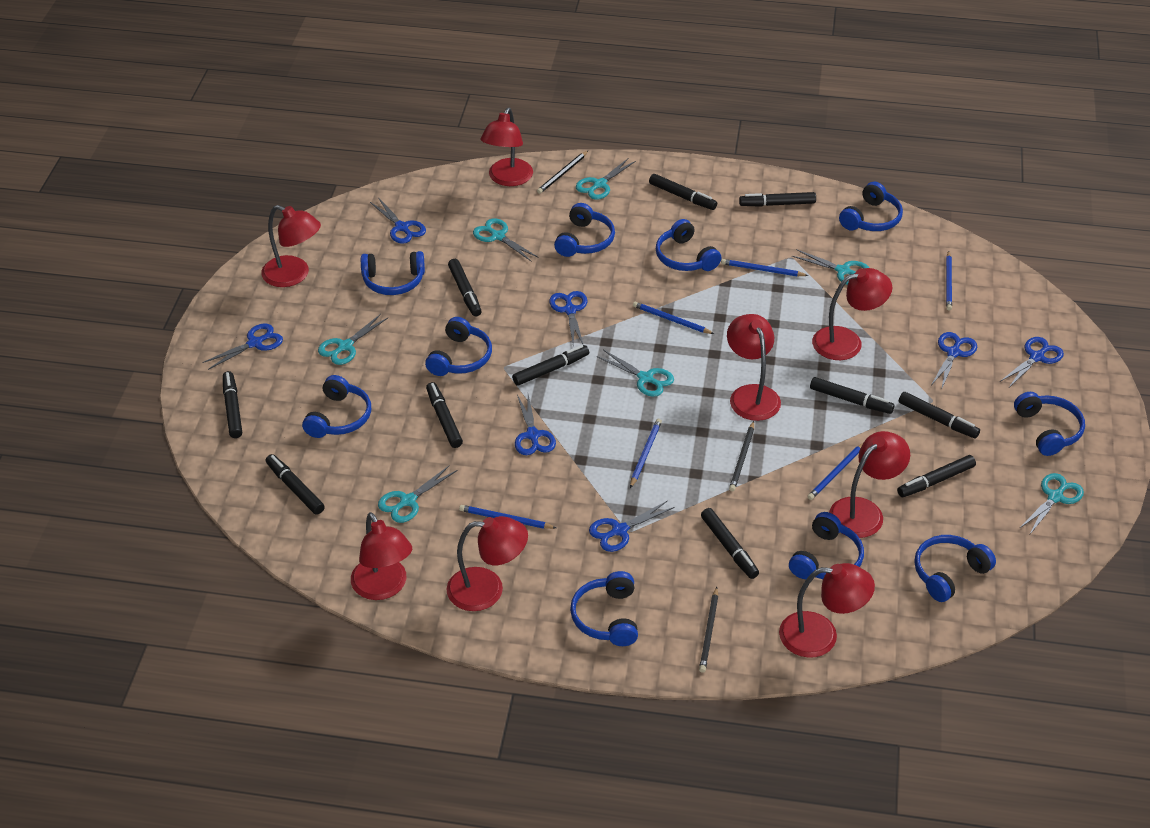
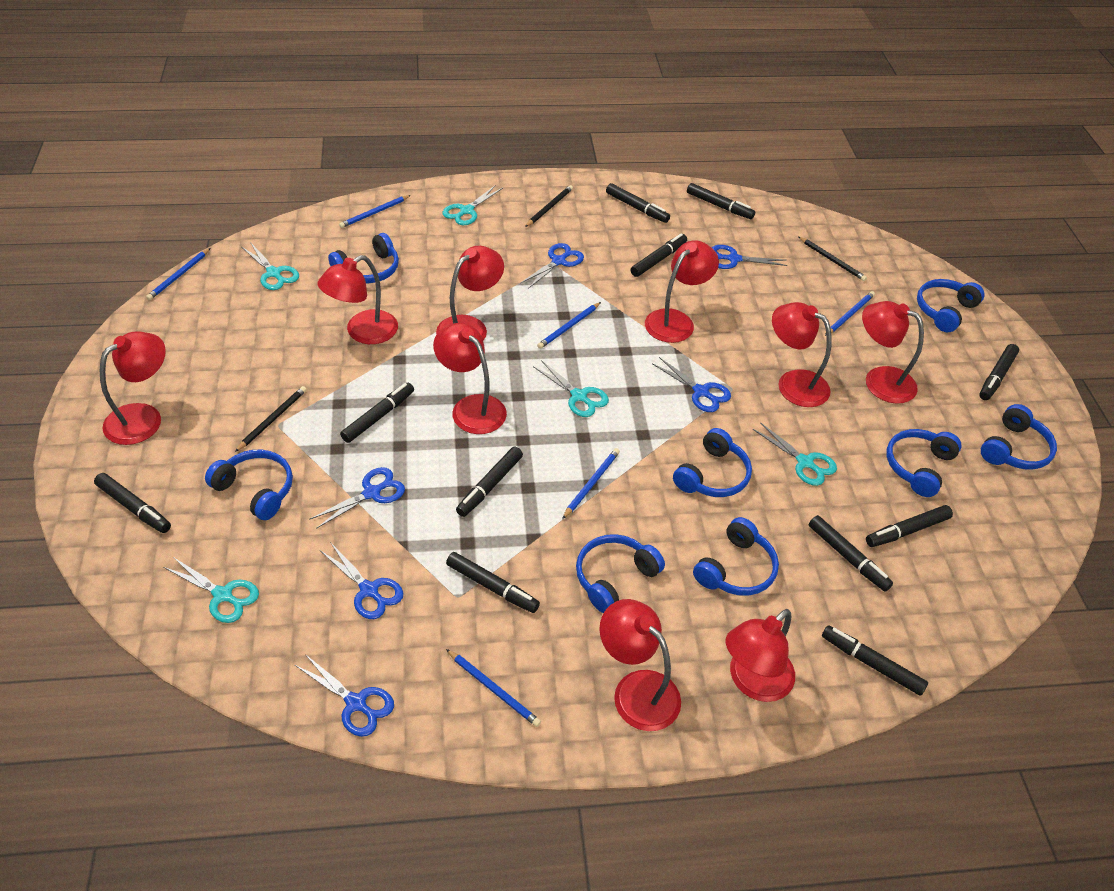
blue headphones: [302,375,371,438] [361,251,425,295] [425,317,492,376] [554,203,615,257] [570,571,638,646] [656,219,721,271] [789,512,864,579] [839,182,903,231] [914,535,996,602] [1014,392,1085,456] = 10 -> [205,450,293,520] [328,233,399,283] [576,534,665,613] [673,428,752,497] [693,517,779,596] [886,429,962,497] [917,279,984,332] [981,404,1057,470] = 8
blue scissors: [202,323,283,370] [370,198,426,244] [515,395,556,455] [549,291,587,345] [589,501,674,552] [932,332,977,390] [1000,337,1064,387] = 7 -> [295,654,394,737] [309,467,405,529] [321,542,403,619] [521,243,584,289] [652,357,731,412] [712,245,788,269] = 6
red lamp: [261,205,321,287] [351,512,412,600] [447,516,528,611] [481,108,533,186] [727,314,781,421] [779,563,875,658] [812,268,892,360] [829,431,910,538] = 8 -> [100,332,166,445] [317,255,398,344] [433,323,507,434] [436,246,504,341] [599,599,681,731] [645,240,719,343] [726,609,795,702] [772,302,832,407] [862,301,924,404] = 9
turquoise scissors: [318,314,388,365] [378,465,457,523] [473,218,539,262] [576,158,636,200] [597,350,674,397] [792,249,869,285] [1019,473,1084,534] = 7 -> [163,557,259,623] [242,242,299,290] [442,185,503,225] [533,360,609,417] [753,422,837,486] = 5

